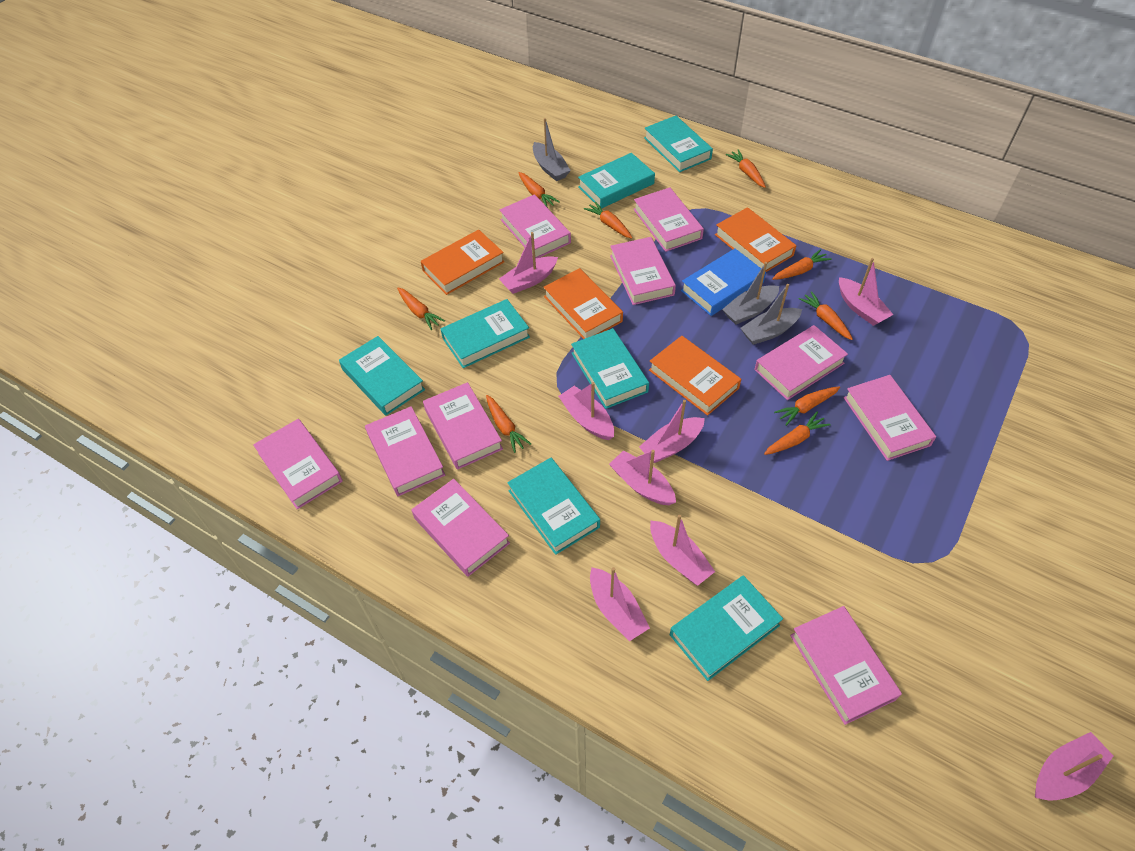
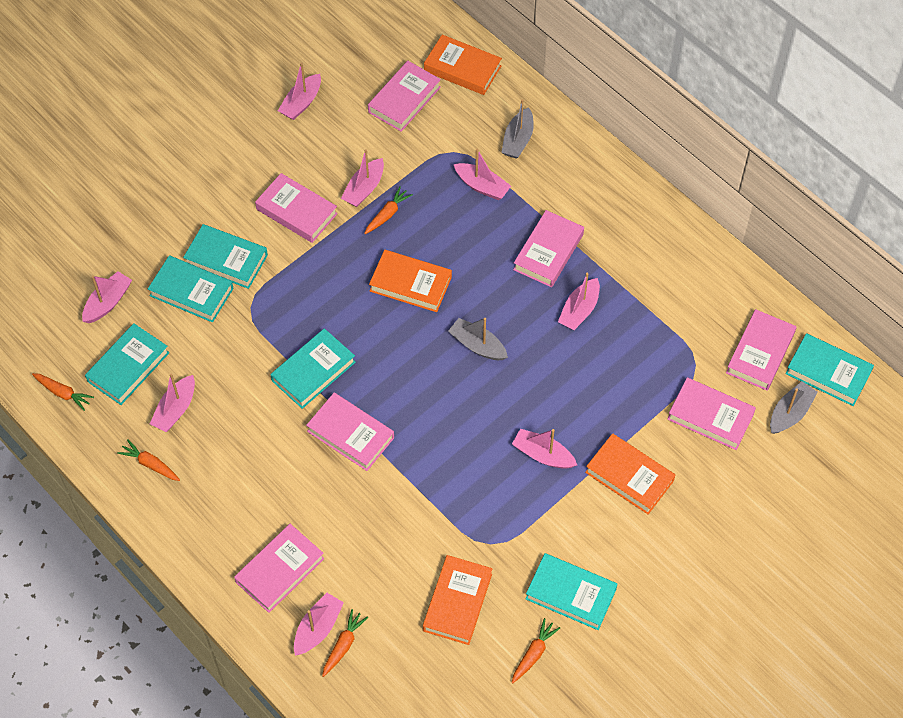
blue book: [681,248,766,316] = 1 -> none = 0
orange carrot: [397,287,445,330] [486,395,531,453] [518,172,560,208] [584,201,632,239] [726,149,766,188] [764,412,831,455] [772,249,832,280] [774,387,840,426] [798,291,853,340] = 9 -> [32,373,94,411] [117,439,180,481] [322,609,368,677] [364,186,413,234] [512,618,560,683] = 5
pink book: [253,419,343,509] [365,406,445,496] [411,479,510,577] [423,382,503,470] [500,194,571,259] [610,237,676,305] [633,187,704,252] [754,325,848,400] [790,606,902,725] [844,375,936,461] = 10 -> [234,524,325,613] [255,173,338,243] [306,393,394,471] [368,61,441,132] [513,210,584,287] [667,377,756,450] [726,309,797,391] = 7
turquoise book: [339,336,425,416] [441,299,530,368] [507,458,600,555] [571,328,649,409] [578,153,655,209] [644,116,713,172] [670,575,783,681] = 7 -> [85,323,169,405] [148,255,234,323] [183,224,268,289] [270,328,356,409] [526,553,618,630] [786,333,874,406] = 6

